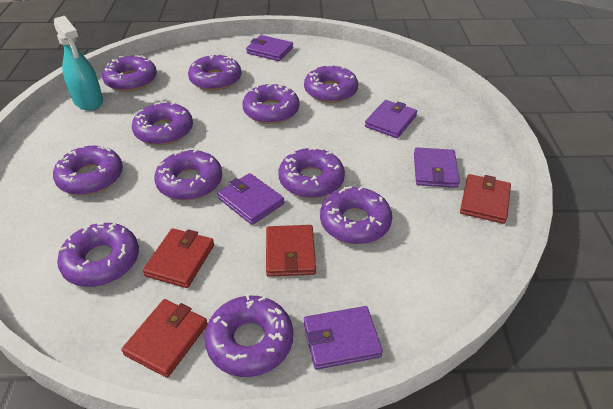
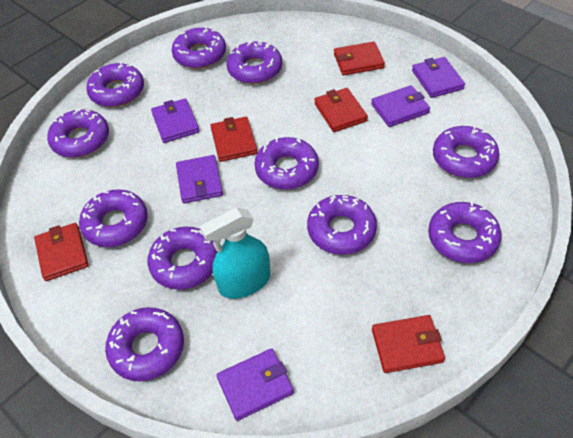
red wallet: [121,299,208,378] [143,228,214,288] [266,225,316,277] [460,174,511,224] = 4 -> [34,223,89,281] [210,117,258,162] [314,88,368,132] [334,41,385,76] [372,315,445,373] = 5

